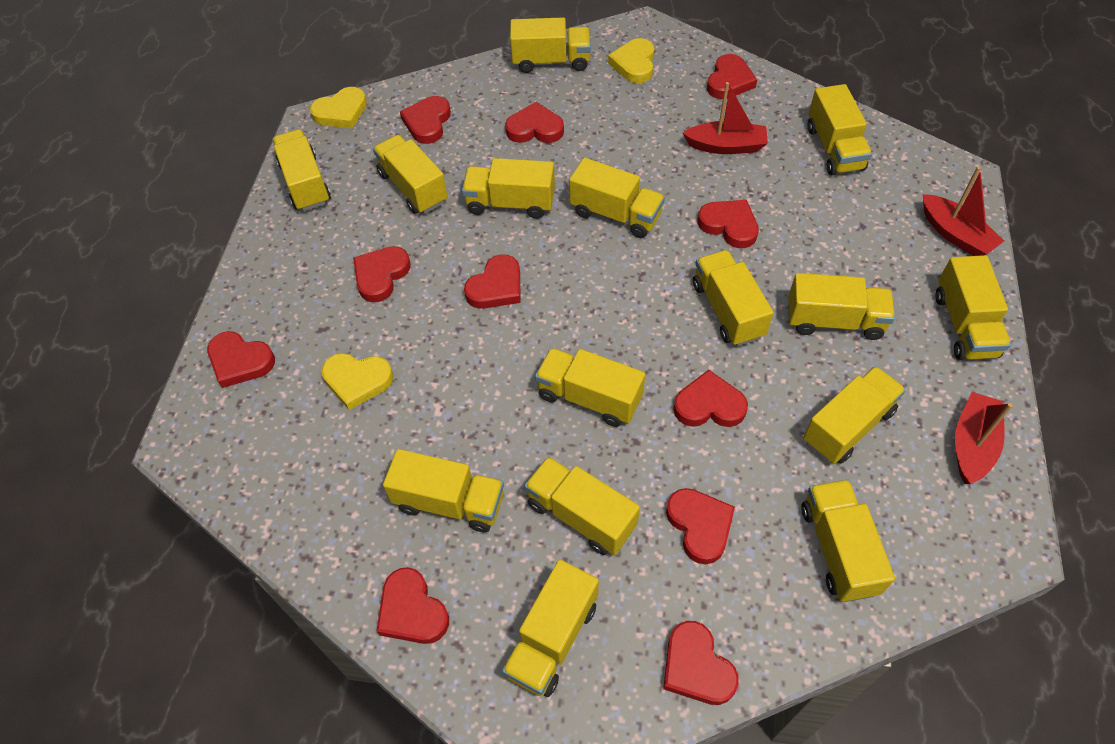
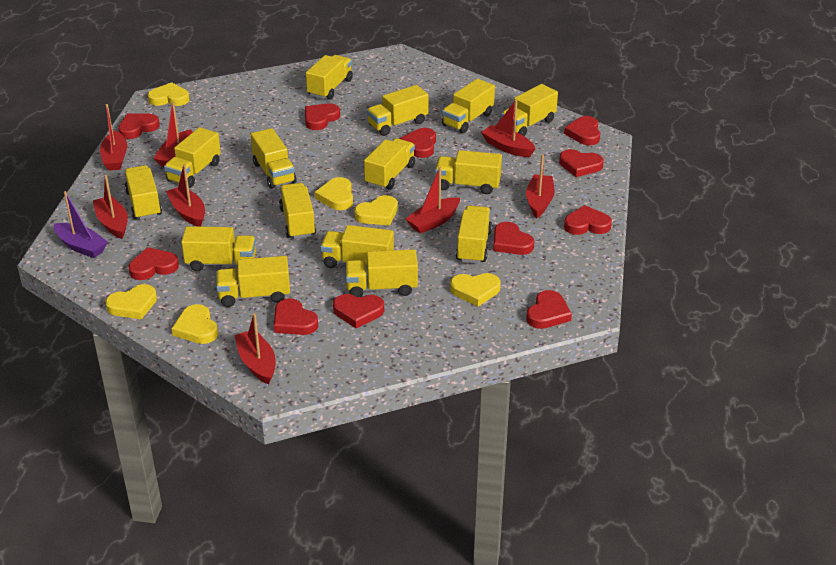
purple boat: none = 0 -> [54,191,108,258] = 1
red boat: [683,82,768,154] [923,166,1004,256] [955,392,1013,484] = 3 -> [93,175,128,239] [100,104,127,171] [153,102,193,167] [166,164,205,227] [234,313,275,384] [405,167,460,234] [481,100,535,157] [526,154,555,218] = 8
yellow heart: [310,87,367,129] [321,353,393,410] [608,38,654,83] = 3 -> [105,284,157,319] [148,82,189,106] [172,304,218,344] [315,177,353,210] [354,195,398,226] [450,273,501,307] = 6

